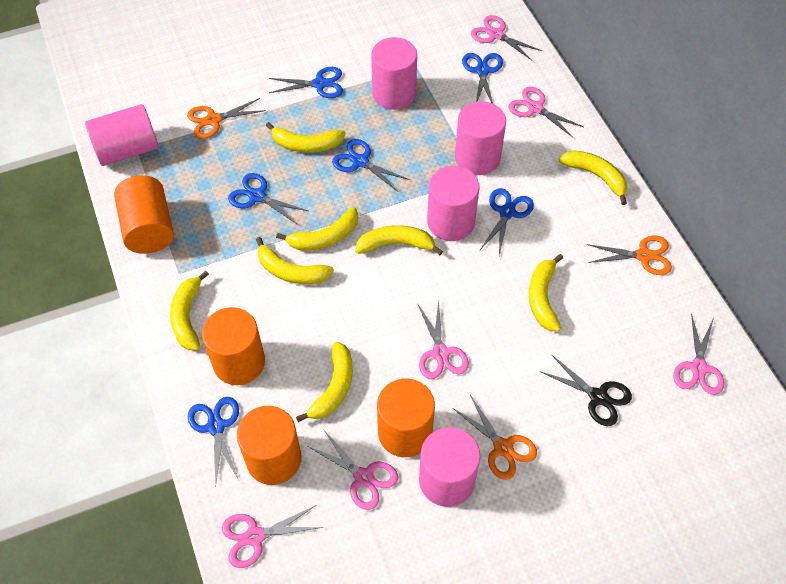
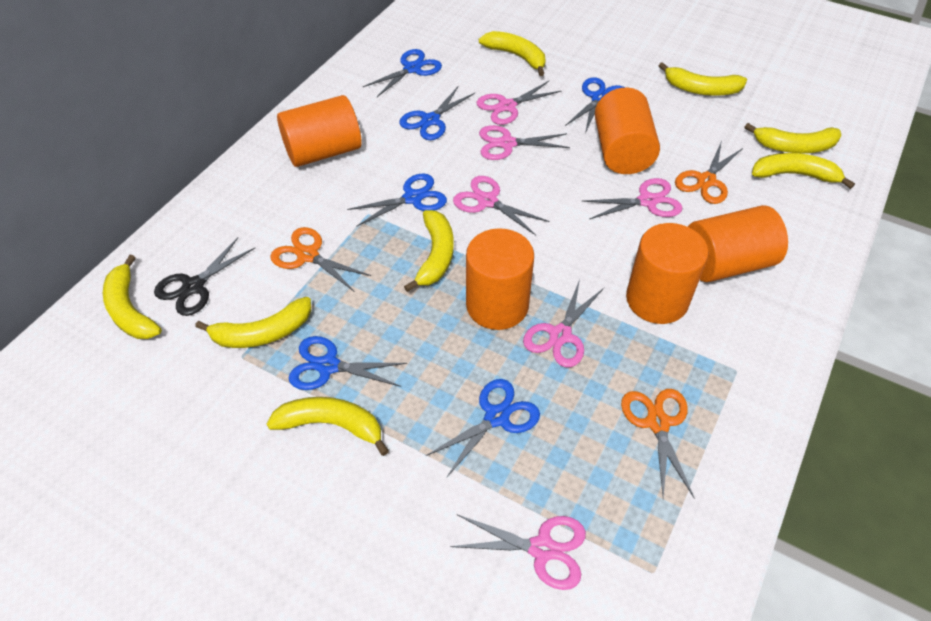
orange cylinder: [114,175,174,254] [202,307,265,385] [237,406,301,485] [377,378,435,457] = 4 -> [277,95,362,167] [466,228,534,330] [595,88,660,174] [626,223,709,324] [688,205,788,282] = 5
pink cylinder: [85,104,159,166] [371,37,417,110] [419,427,480,507] [427,166,480,241] [455,101,506,175] = 5 -> none = 0

